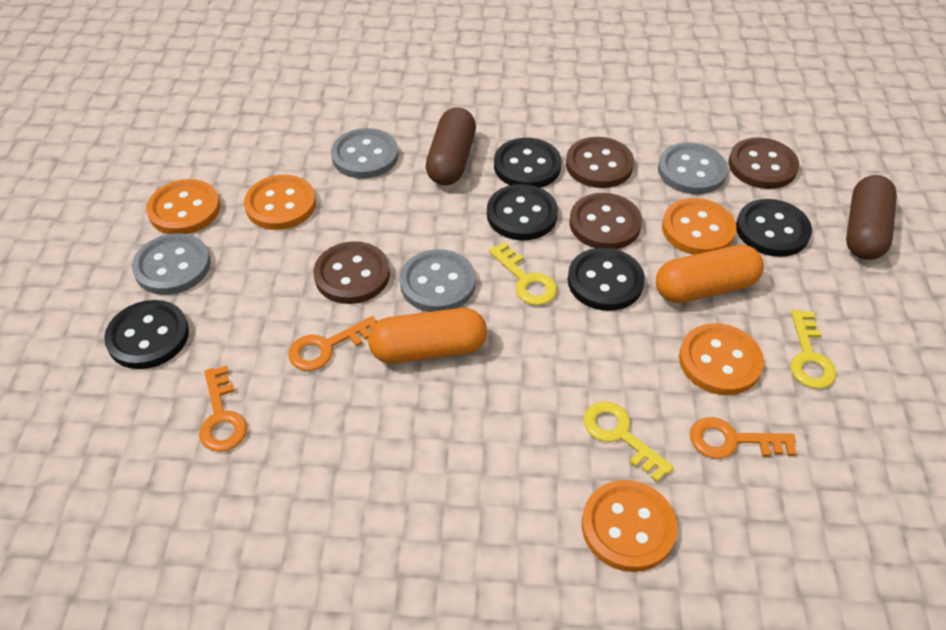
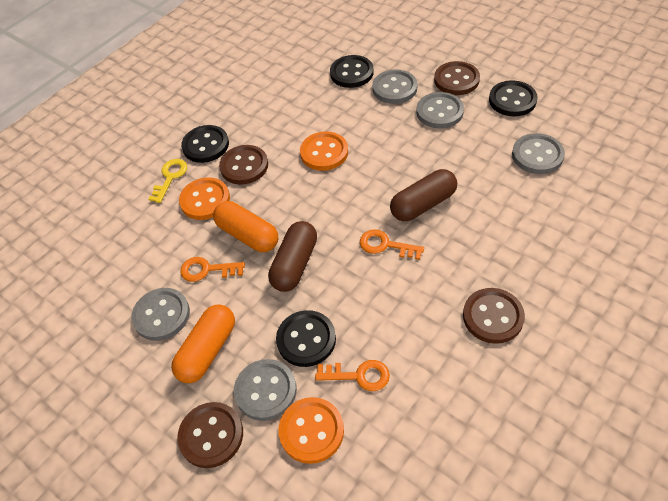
black button: [104,300,189,369] [487,184,558,241] [494,138,562,188] [568,248,645,311] [736,199,812,257] = 5 -> [181,125,229,163] [276,310,336,367] [330,55,374,88] [489,80,537,116] = 4
grey button: [132,233,211,295] [331,128,398,179] [399,249,476,312] [658,143,728,194] = 4 -> [131,288,190,341] [234,359,297,421] [372,69,418,104] [417,92,464,128] [512,133,565,174] = 5
orange button: [146,179,220,234] [244,175,316,230] [582,480,677,572] [662,198,737,255] [679,323,764,395] = 5 -> [179,177,230,220] [278,397,344,464] [300,132,348,171] = 3
yellow key: [489,242,557,305] [583,401,674,482] [790,310,836,389] = 3 -> [149,159,187,203] = 1

